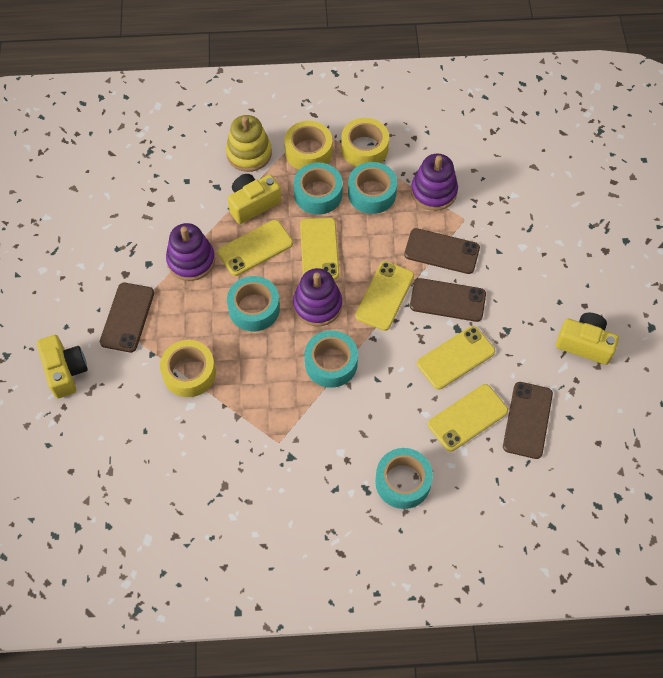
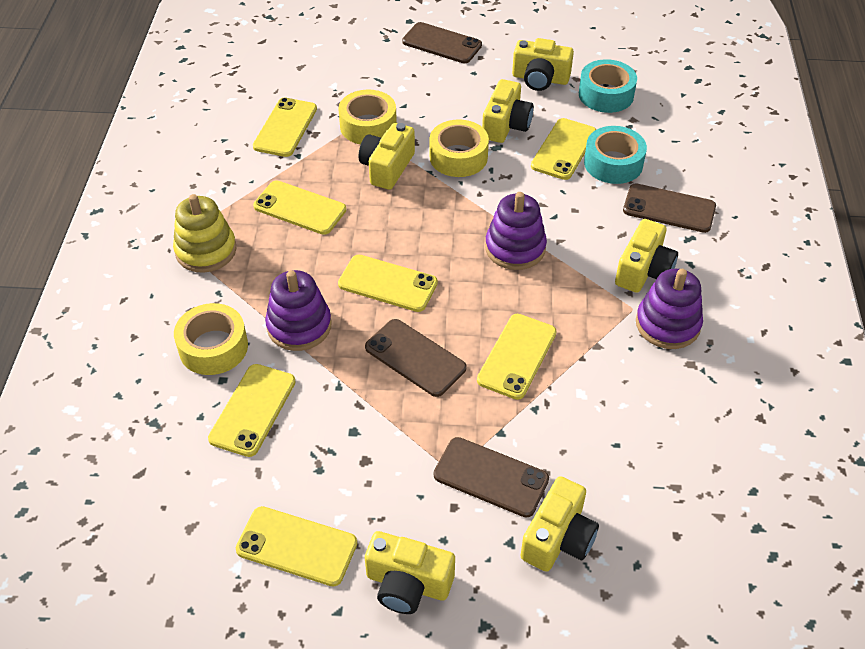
turquoise tape: [227,276,280,331] [294,163,343,214] [305,330,358,388] [348,162,397,214] [375,448,433,509] = 5 -> [579,59,637,113] [584,126,647,184] = 2
yellow camera: [37,335,88,399] [228,174,281,224] [556,313,619,365] = 3 -> [359,123,415,190] [365,531,455,614] [482,79,534,143] [512,38,574,91] [520,476,599,572] [615,219,678,293] = 6
yellow phone: [218,220,293,276] [300,218,339,280] [355,261,414,331] [417,326,495,389] [428,384,508,452] = 5 -> [208,364,296,457] [236,506,357,587] [253,97,317,157] [253,180,346,235] [338,254,438,312] [477,314,557,400] [531,118,596,180] = 7

